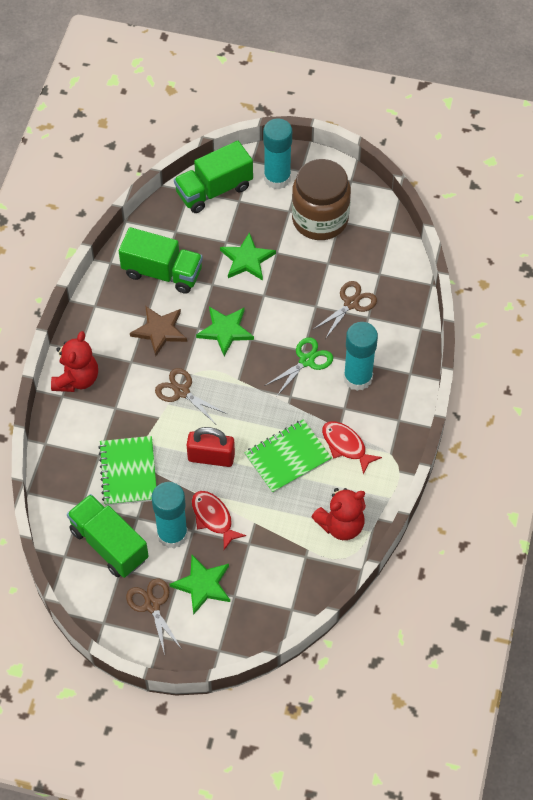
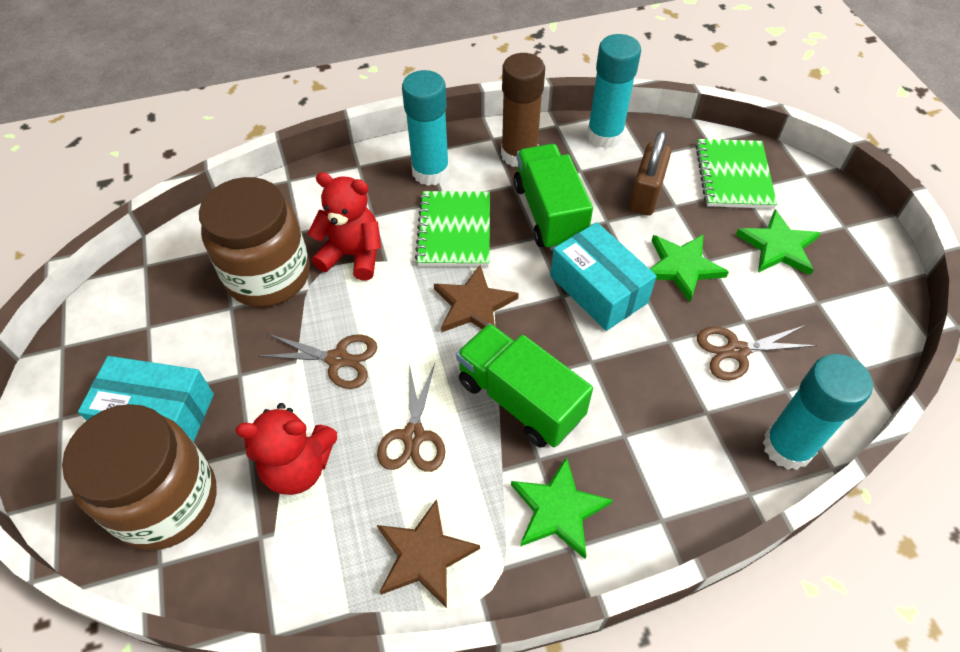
brown glue stick: none = 0 -> [501,53,545,167] = 1
brown jar: [292,159,351,240] = 1 -> [62,404,217,550] [199,177,310,307] = 2
brown padlock: none = 0 -> [629,131,671,216] = 1
brown star: [130,306,187,357] = 1 -> [377,499,480,608] [434,265,519,332] = 2
green scissors: [265,337,333,397] = 1 -> none = 0
green truck: [67,494,149,578] [119,227,203,294] [174,141,253,213] = 3 -> [456,323,593,448] [514,144,593,250] = 2
red fish: [192,491,246,550] [322,421,382,475] = 2 -> none = 0
red padlock: [187,427,235,467] = 1 -> none = 0
turquoise box: none = 0 -> [78,356,214,442] [550,222,657,331] = 2

